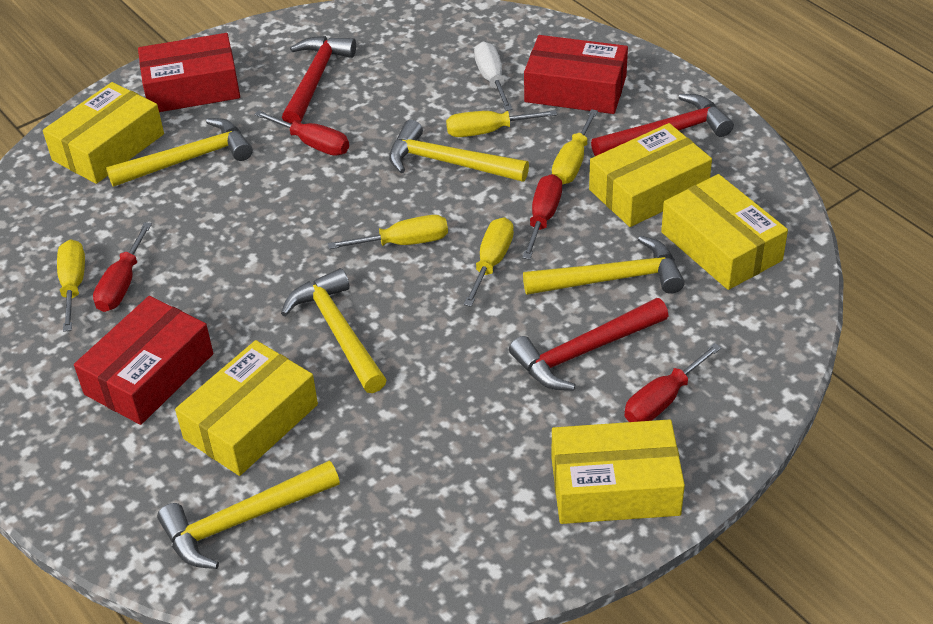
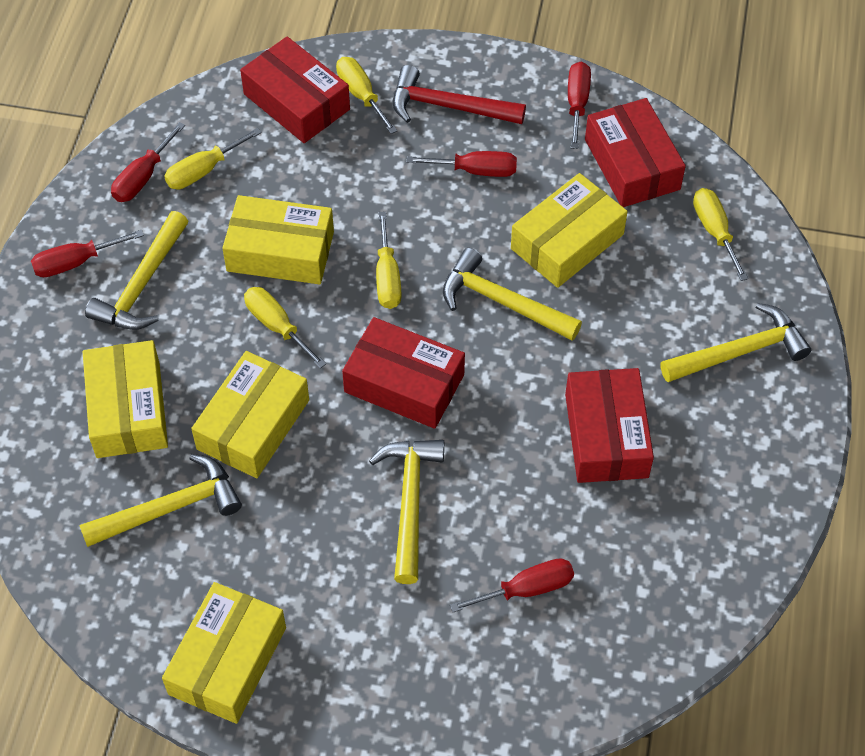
red box: [74,296,213,425] [138,33,240,112] [524,35,628,114] = 3 -> [240,37,350,143] [342,317,465,429] [565,368,654,483] [585,98,686,207] = 4
red hammer: [282,36,356,124] [509,298,668,391] [591,93,734,156] = 3 -> [393,65,526,124] = 1
red screwdriver: [93,222,152,312] [254,110,349,156] [522,174,562,260] [624,343,722,422] = 4 -> [31,230,144,277] [111,122,185,202] [407,151,517,177] [450,558,574,612] [568,62,591,149] = 5
white screwdriver: [474,42,513,111] = 1 -> none = 0

